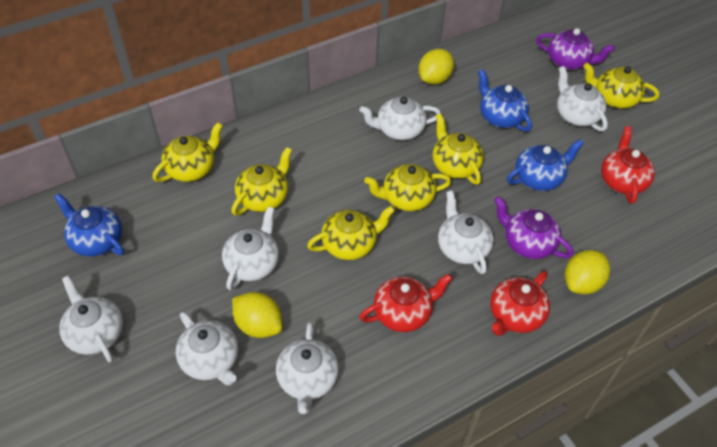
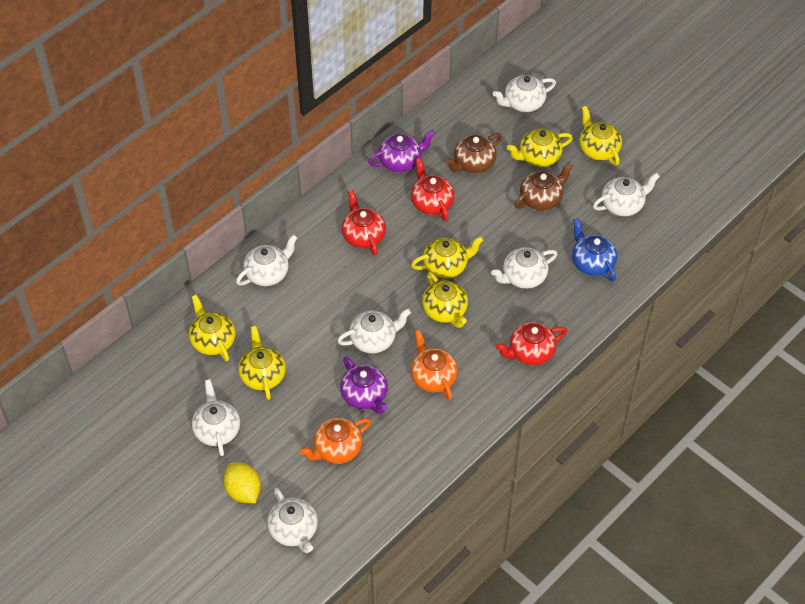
blue teapot: [54,193,124,257] [478,69,532,131] [507,139,584,191] = 3 -> [572,218,617,281] = 1
brown teapot: none = 0 -> [445,133,502,174] [514,162,573,211] = 2
orange teapot: none = 0 -> [300,418,371,464] [411,329,458,400] = 2
yellow lemon: [232,292,283,338] [419,49,454,85] [565,250,610,294] = 3 -> [223,462,261,503] = 1

